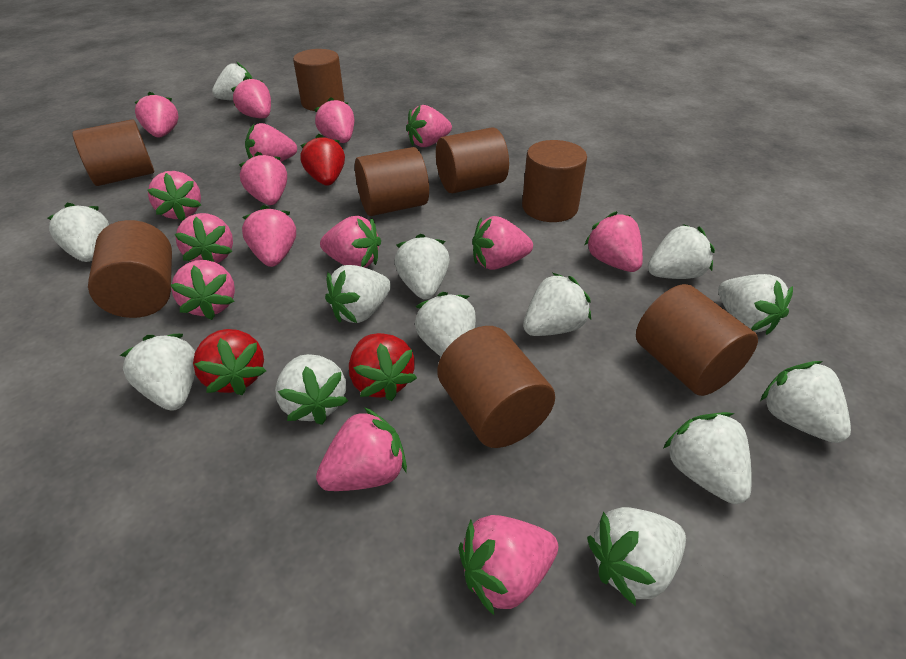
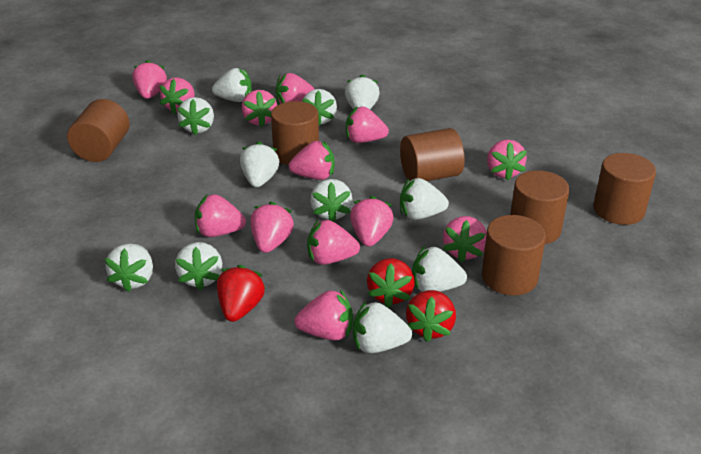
brown cylinder: [73,119,154,186] [88,220,172,318] [293,49,344,111] [355,147,429,216] [436,127,509,193] [437,326,555,448] [522,140,587,222] [636,284,758,396] = 8 -> [67,99,130,162] [271,101,319,165] [400,128,465,181] [482,215,546,295] [510,170,569,244] [593,153,656,225] = 6
pink strawberry: [135,91,178,138] [147,171,201,221] [170,260,235,320] [175,213,233,263] [231,76,271,118] [239,152,287,205] [242,205,296,267] [245,123,297,162] [314,97,354,143] [316,407,407,491] [320,216,381,268] [406,105,452,147] [459,515,558,615] [472,216,533,270] [584,211,643,272] = 15 -> [132,60,167,99] [160,77,195,114] [195,194,246,237] [242,90,277,127] [250,202,294,253] [275,73,314,105] [289,141,335,180] [294,289,353,340] [307,220,360,265] [346,106,389,143] [350,196,394,247] [443,216,487,262] [487,140,527,181] = 13
white strawberry: [47,203,109,262] [120,334,195,411] [212,62,253,101] [275,354,348,425] [325,265,391,323] [394,234,450,300] [415,292,476,357] [523,273,591,336] [587,507,686,606] [648,224,715,279] [663,412,752,504] [718,274,793,335] [761,361,851,443] = 13 -> [105,244,153,292] [175,242,222,291] [177,97,214,136] [212,68,252,102] [240,141,279,187] [302,89,337,126] [310,179,353,222] [345,74,380,109] [353,301,412,353] [400,178,449,220] [412,246,467,292] = 11

